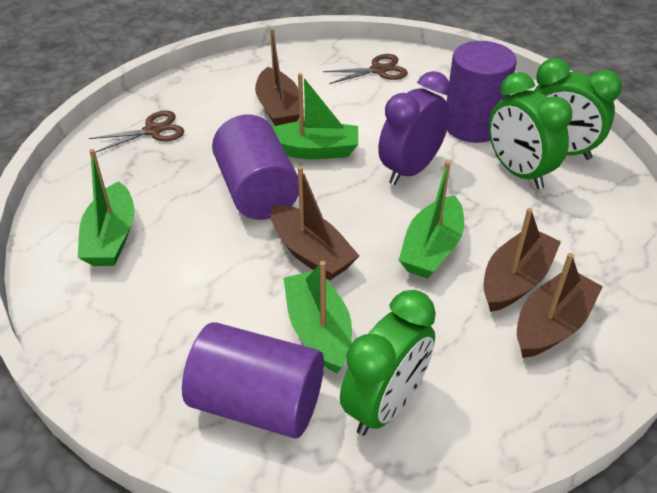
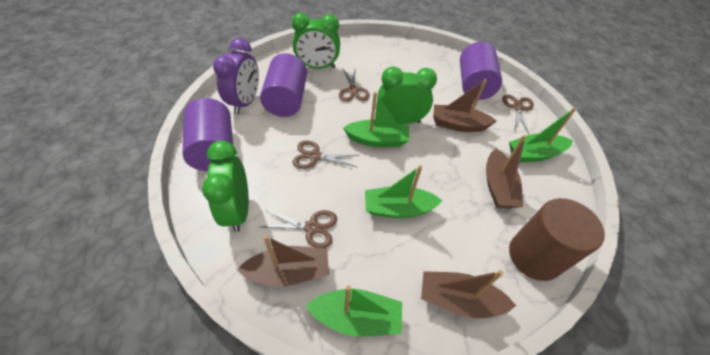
brown cylinder: none = 0 -> [509,198,605,281] = 1
brown scissors: [89,111,184,153] [323,54,408,84] = 2 -> [261,210,337,248] [293,140,359,169] [339,67,370,102] [502,94,534,135] = 4

